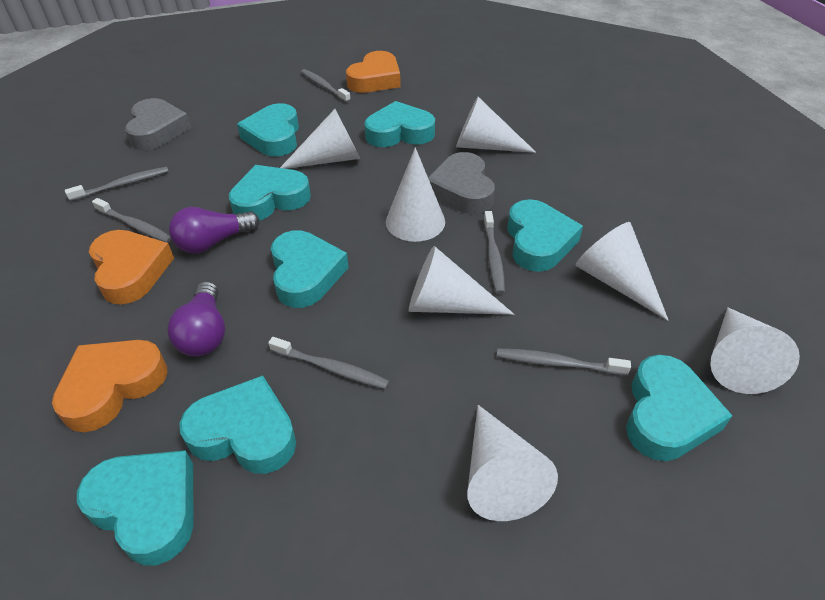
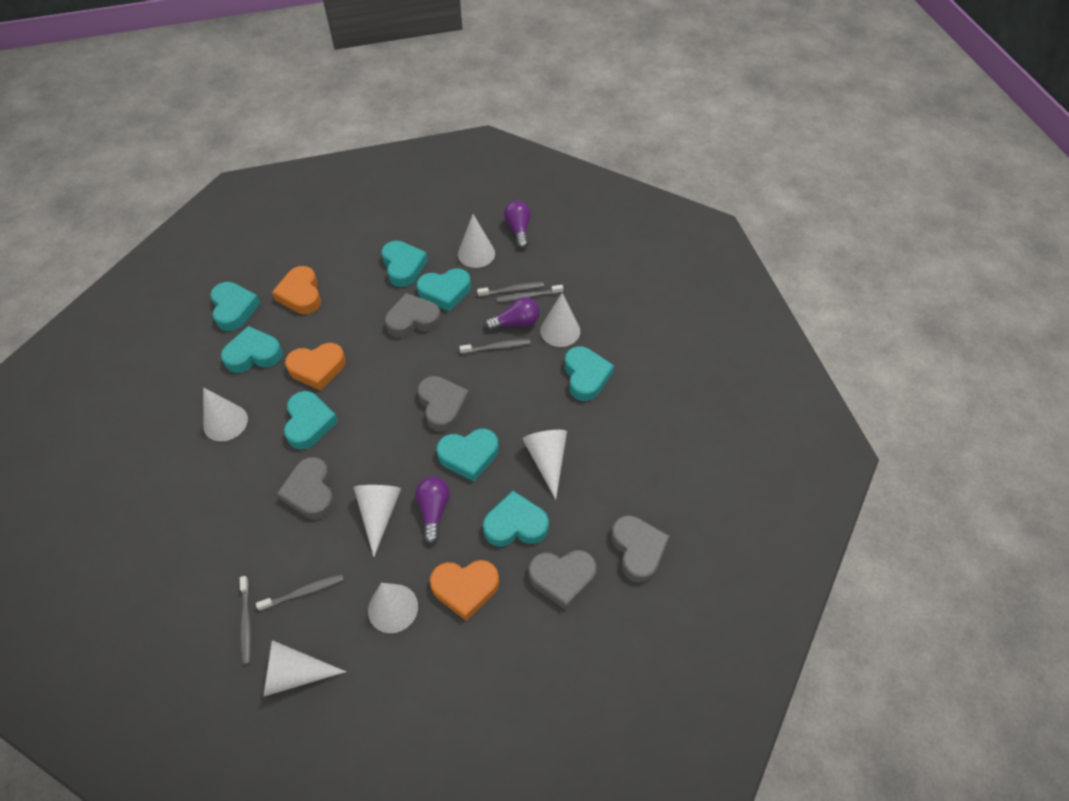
grey heart: [125,98,191,150] [428,152,495,214] = 2 -> [277,457,335,520] [385,293,441,338] [418,376,470,432] [528,550,597,610] [611,515,670,583] = 5
grey toothbrush: [65,167,169,201] [92,198,172,243] [268,337,389,389] [301,69,351,103] [484,211,505,294] [497,349,631,375] = 6 -> [240,576,251,664] [256,574,344,611] [459,339,530,354] [477,282,544,297] [496,285,563,302] = 5
purple light bulb: [167,281,225,357] [169,207,259,254] = 2 -> [415,477,450,544] [484,297,540,331] [504,201,531,249] = 3

